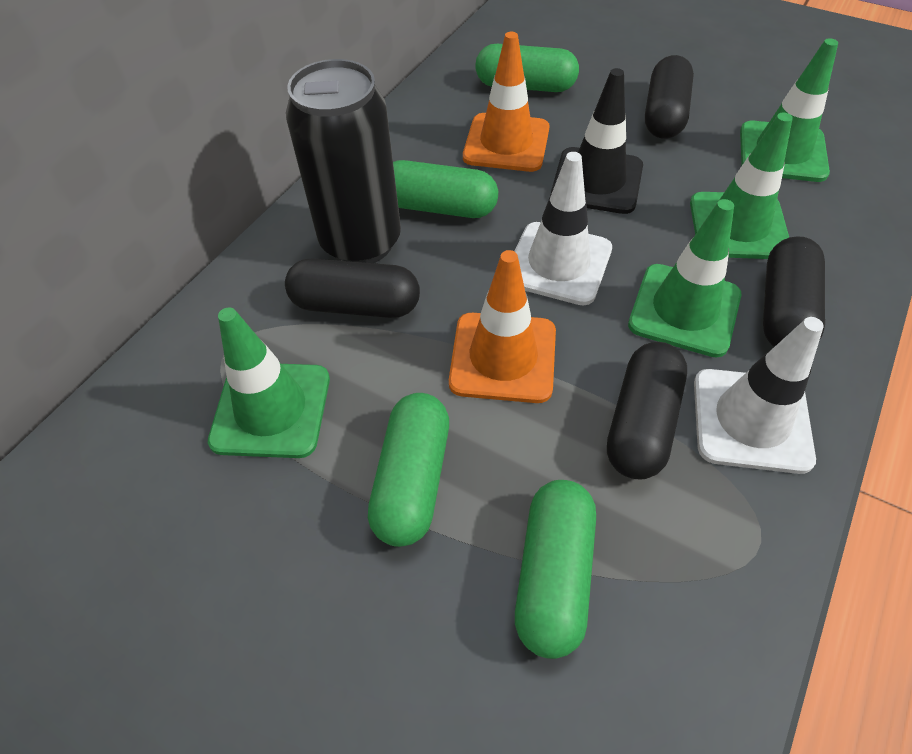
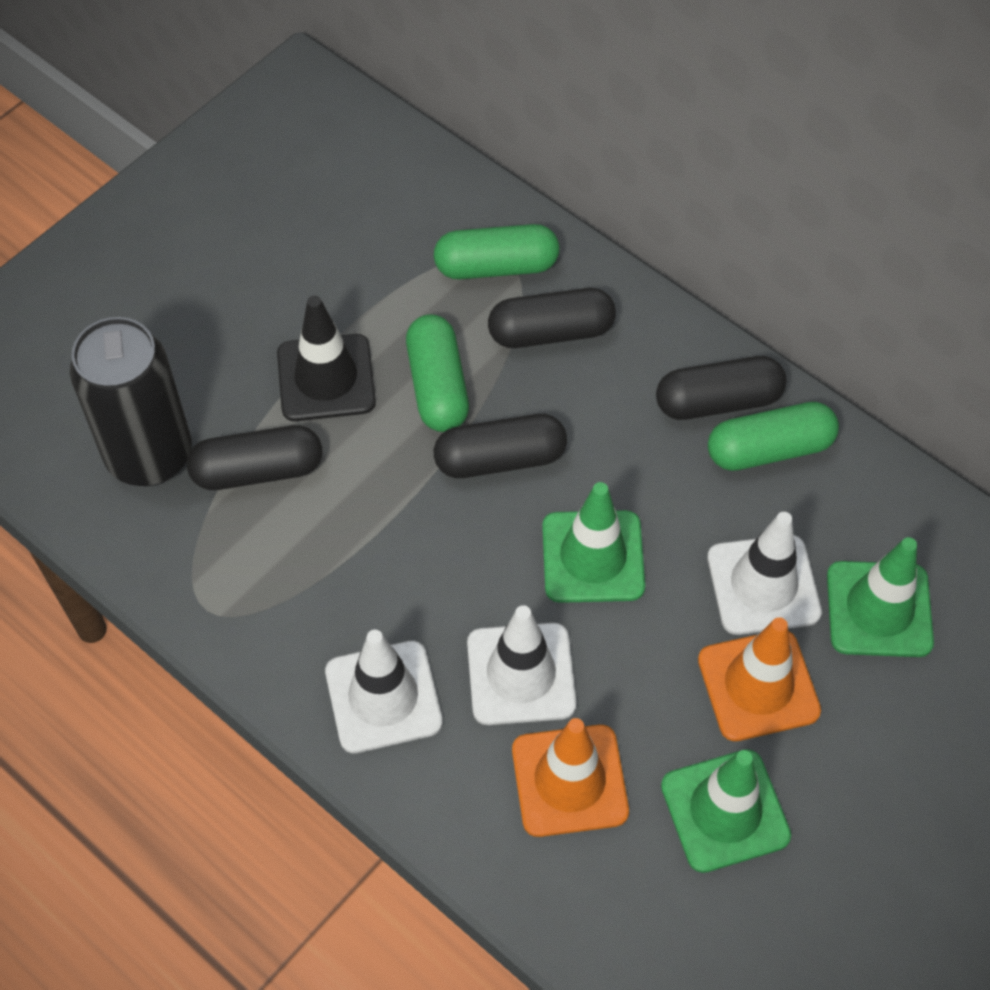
green capsule: [368,393,449,547] [393,160,498,218] [475,44,579,92] [515,480,596,659] = 4 -> [406,314,469,432] [434,224,559,279] [708,402,839,471] = 3
green traffic cone: [208,307,330,458] [628,199,741,358] [690,113,793,259] [740,38,838,182] = 4 -> [542,482,645,603] [661,749,791,873] [827,537,934,657] = 3
white traffic cone: [514,152,612,306] [694,317,824,474] = 2 -> [325,630,442,753] [467,605,576,725] [707,512,822,635] = 3

